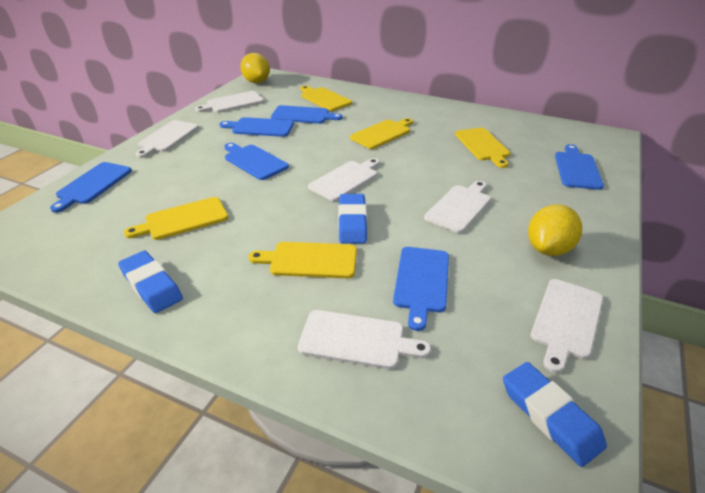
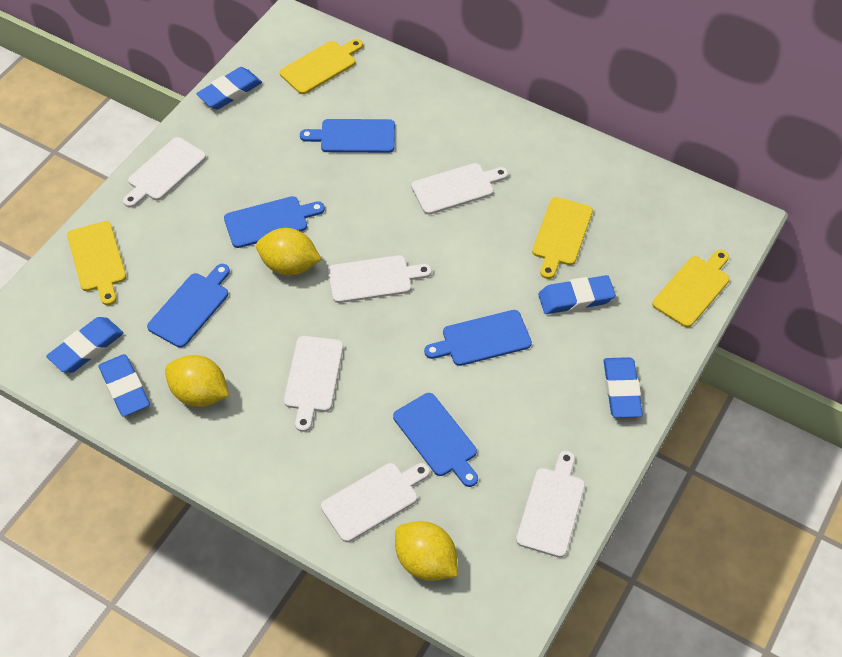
blue cutting board: [50,162,132,213] [220,117,294,137] [225,143,289,180] [271,105,342,124] [393,247,449,331] [555,144,604,190] = 6 -> [147,264,230,348] [224,196,325,248] [300,119,395,153] [393,393,478,487] [424,310,532,366] = 5
blue eraser: [118,251,183,313] [338,194,367,244] [503,362,607,467] = 3 -> [46,317,124,373] [99,354,150,417] [196,67,262,109] [538,275,615,314] [603,357,643,418] = 5
yellow cutting board: [124,197,228,240] [248,242,357,278] [300,86,352,111] [350,118,413,149] [455,128,510,168] = 5 -> [67,221,126,305] [280,39,363,94] [532,197,593,279] [652,250,730,327] = 4
yellow lemon: [240,53,270,83] [528,205,582,256] = 2 -> [165,355,229,407] [256,228,322,276] [395,521,458,581] = 3

